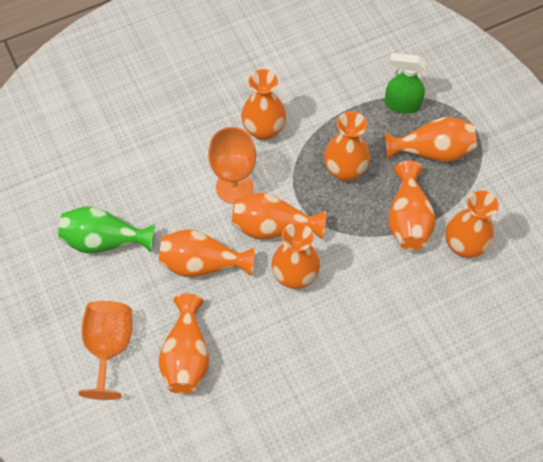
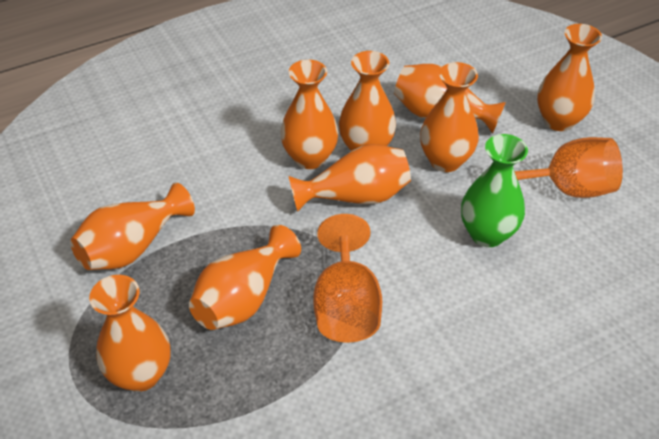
green spray bottle: [385,53,426,114] = 1 -> none = 0

